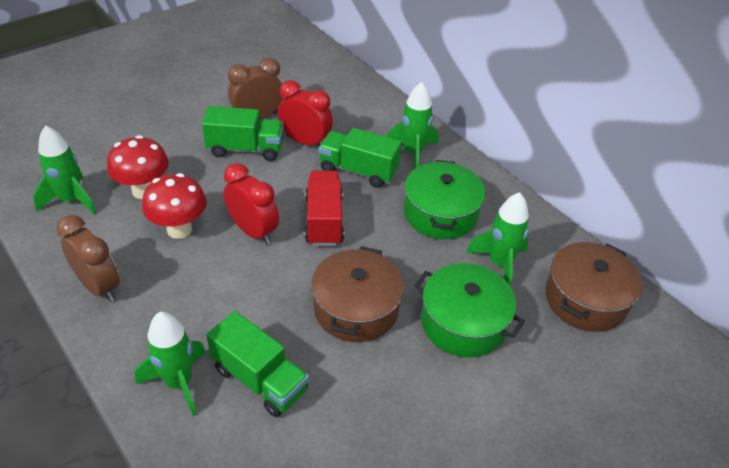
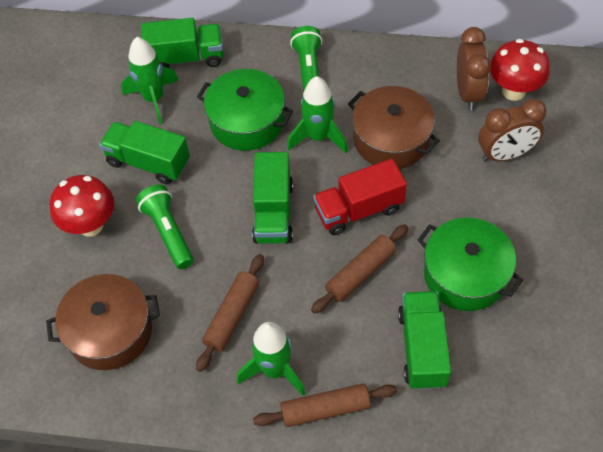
brown rolling pin: none = 0 -> [196,254,264,372] [253,383,397,427] [311,224,408,314] = 3
green flashlight: none = 0 -> [136,184,194,269] [290,26,322,93] = 2
green rocket: [33,125,97,215] [135,312,206,416] [387,82,438,168] [466,192,529,286] = 4 -> [121,37,179,124] [237,322,305,396] [287,76,348,153] = 3
green truck: [202,106,284,161] [207,311,309,417] [319,128,402,188] = 3 -> [99,121,190,184] [141,18,223,68] [252,152,293,244] [398,291,451,390] = 4
red clock: [224,163,279,244] [278,80,333,146] = 2 -> none = 0

